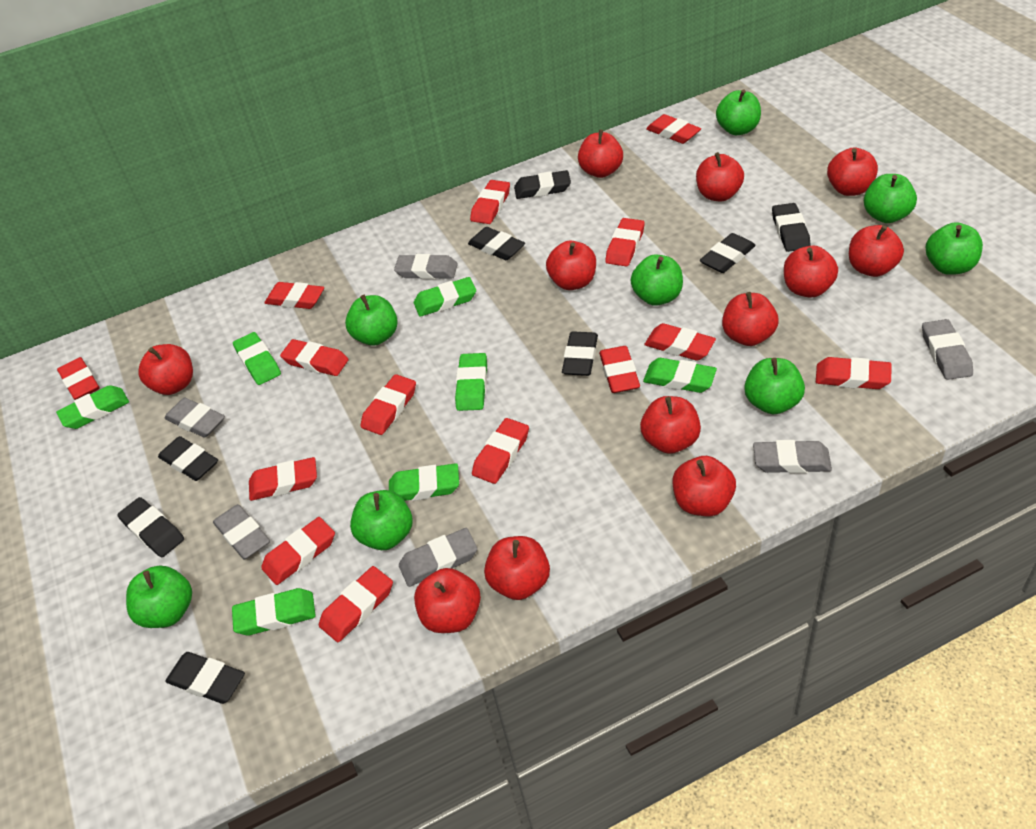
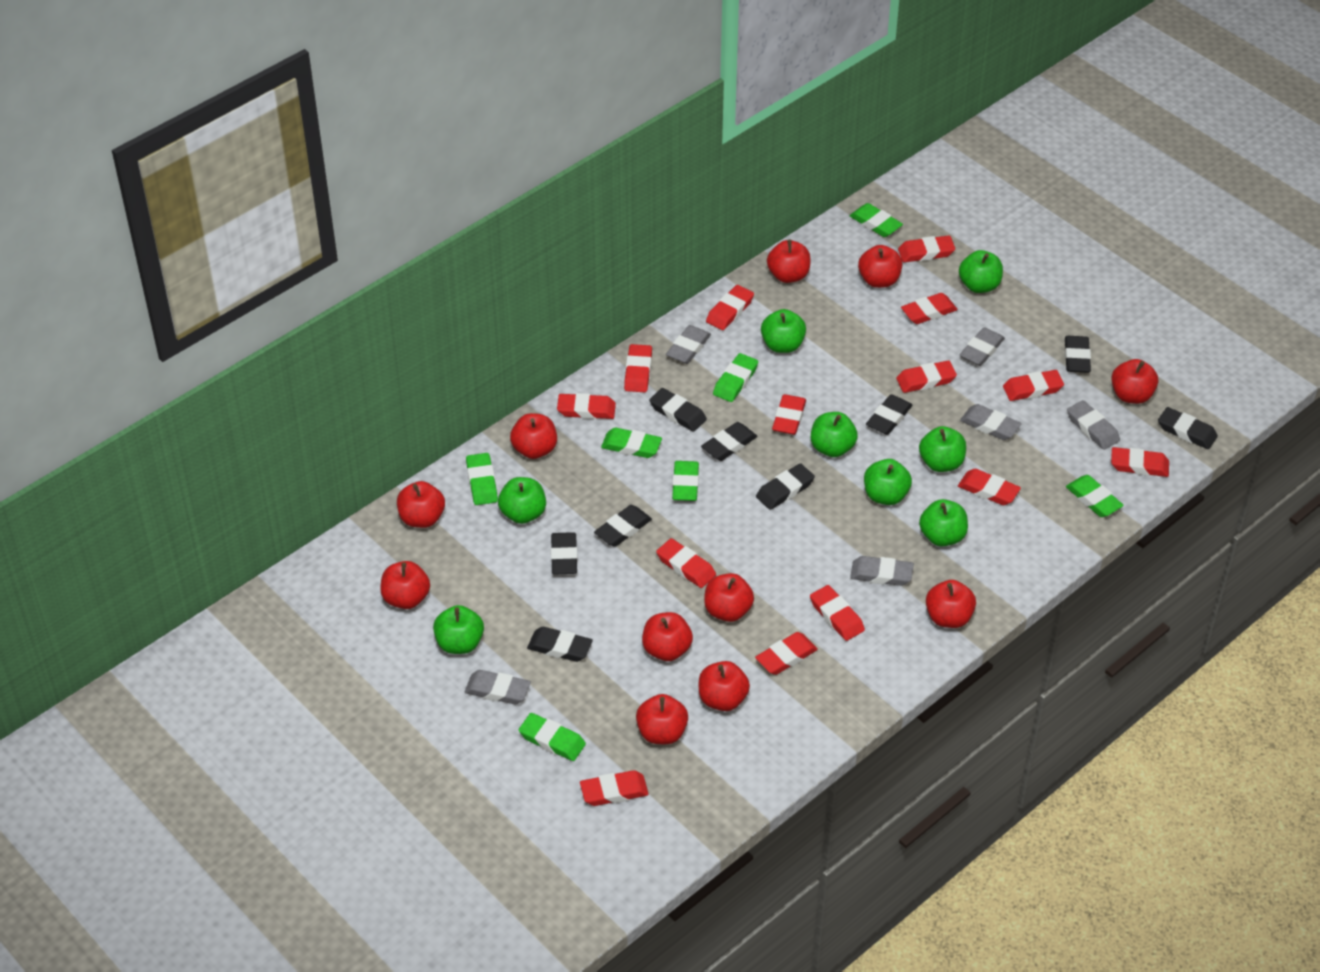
black eraser: [117,497,184,558] [158,436,218,481] [165,652,245,704] [468,227,525,260] [514,170,571,199] [562,331,598,376] [700,233,756,273] [772,203,811,252] = 8 -> [527,627,593,662] [551,532,577,574] [594,505,652,547] [649,388,707,432] [701,422,757,461] [756,463,815,510] [866,394,912,435] [1065,336,1091,373] [1158,407,1218,449] = 9
red apple: [138,344,193,395] [414,568,481,633] [484,536,550,600] [546,240,596,290] [578,130,623,178] [640,396,701,454] [672,456,736,516] [696,152,744,201] [722,292,778,346] [784,245,838,298] [827,147,878,196] [849,225,904,277] = 12 -> [380,561,430,609] [397,481,445,528] [510,413,557,459] [636,694,688,744] [642,612,693,661] [699,661,750,711] [704,573,754,622] [767,240,811,283] [858,245,902,288] [926,580,976,628] [1111,359,1158,404] = 11

